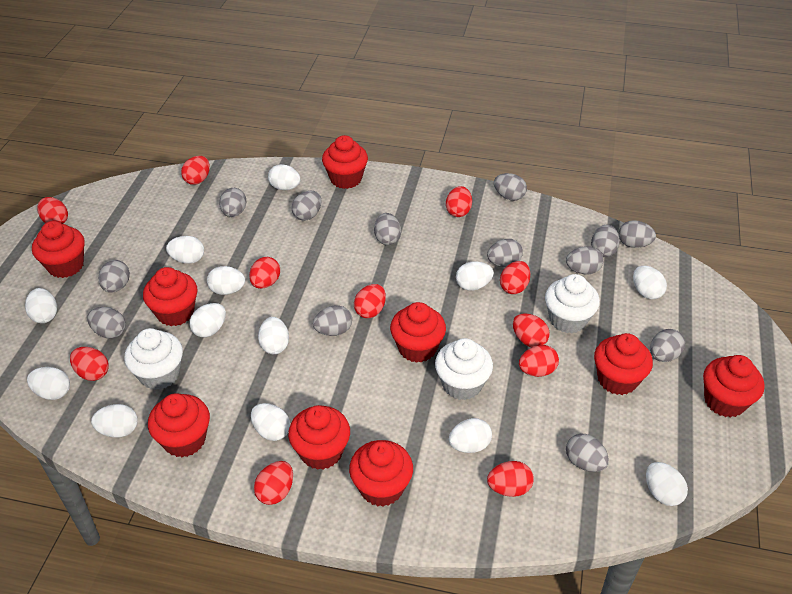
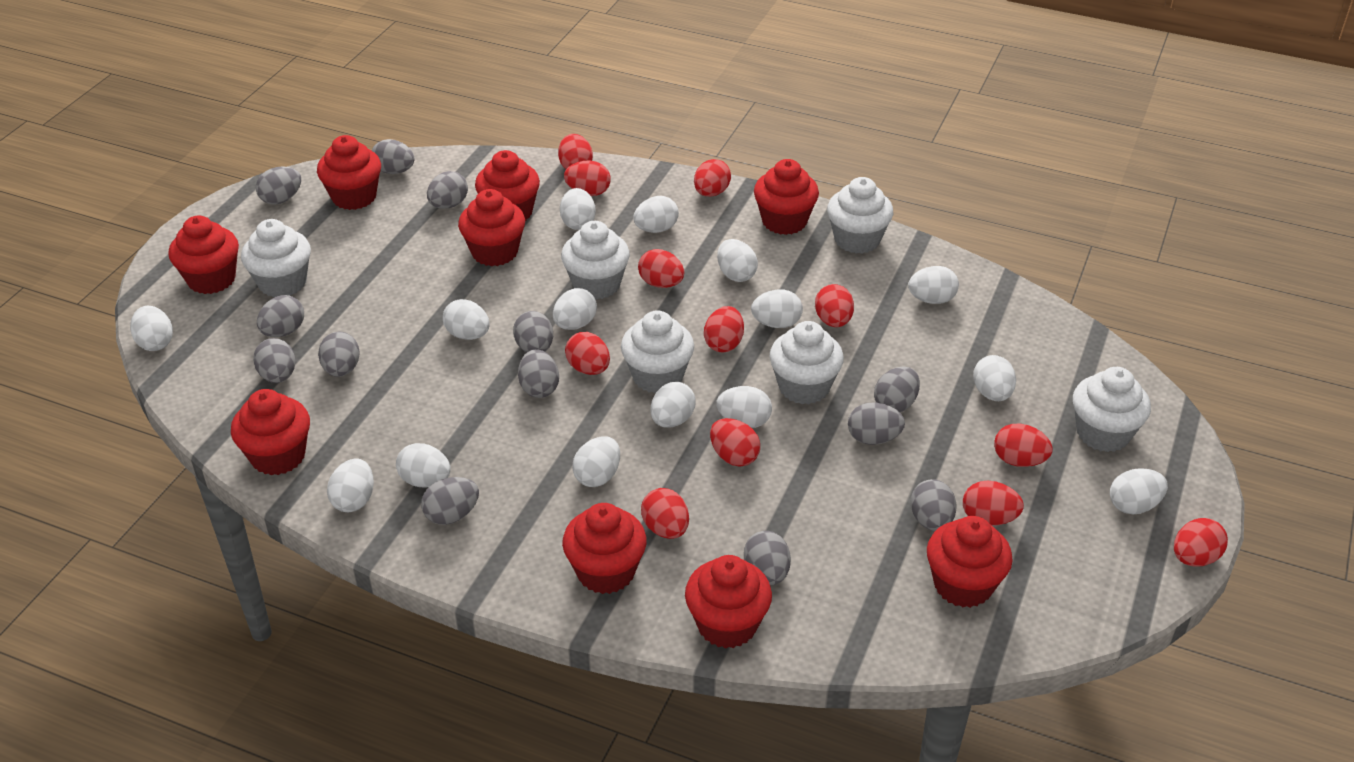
red egg: [37,197,68,224] [70,347,109,381] [181,156,210,185] [249,257,280,289] [254,461,293,505] [354,284,386,318] [446,186,472,217] [487,461,534,497] [500,261,530,294] [513,313,550,347] [519,345,559,377] = 11 -> [558,134,593,169] [564,161,610,196] [565,332,610,375] [638,249,685,288] [641,488,689,539] [694,159,731,197] [704,306,744,352] [710,418,760,467] [815,284,854,327] [963,481,1024,526] [994,424,1053,467] [1174,518,1228,567] = 12
white cupcake: [124,328,183,390] [435,338,493,400] [545,274,600,334] = 3 -> [241,219,311,297] [561,221,630,300] [621,310,694,393] [769,321,844,404] [827,177,893,254] [1073,367,1151,452] = 6
white egg: [25,288,57,323] [27,367,70,400] [91,404,138,438] [166,236,204,264] [190,303,226,337] [207,266,245,295] [251,403,290,441] [258,317,289,354] [268,164,300,190] [449,418,492,453] [456,261,494,291] [633,266,667,299] [646,462,688,506] = 13 -> [130,306,173,351] [327,458,374,512] [396,443,451,488] [443,299,490,340] [553,288,597,330] [560,188,596,230] [572,436,620,487] [633,196,679,233] [651,382,696,428] [717,239,758,282] [717,386,772,428] [751,290,803,328] [908,266,959,304] [973,355,1016,401] [1110,468,1168,514] = 15

